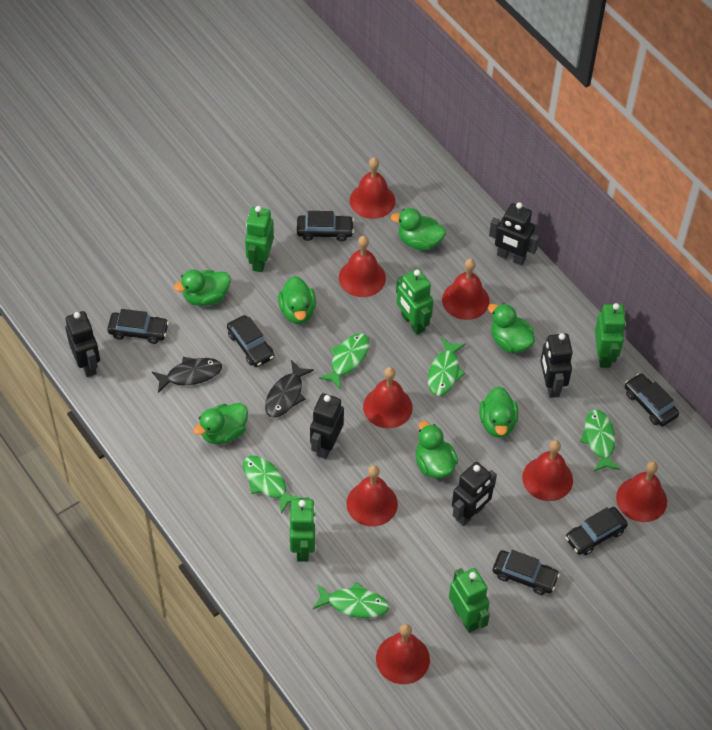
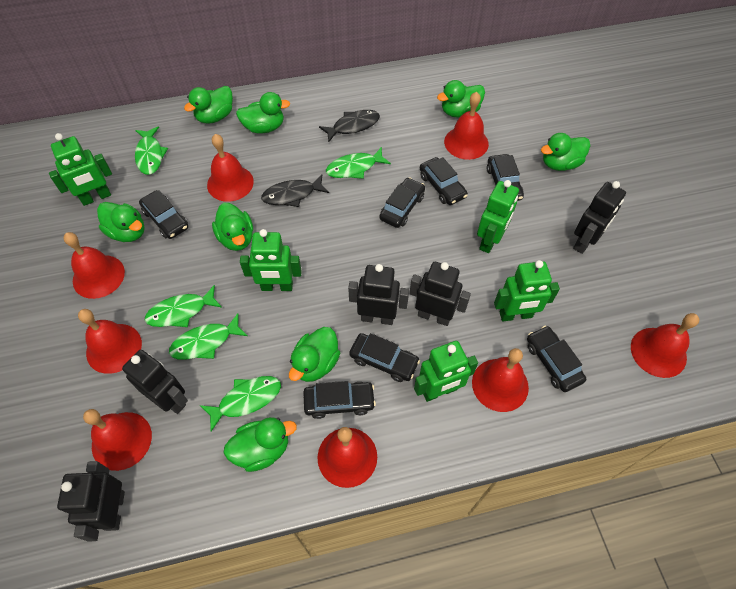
black car: [107,309,169,344] [227,315,274,367] [297,211,354,241] [493,550,560,595] [565,507,628,555] [625,373,679,427] = 6 -> [139,190,188,239] [304,381,376,419] [349,333,420,382] [379,177,425,228] [420,157,468,205] [487,154,524,201] [527,326,586,392] = 7
green duck: [174,270,231,306] [193,403,248,444] [278,276,316,324] [391,208,446,251] [415,421,458,478] [479,387,518,438] [488,303,535,353] = 7 -> [97,202,145,242] [184,86,233,124] [212,203,253,251] [224,417,297,472] [236,92,291,133] [289,327,340,382] [437,80,485,118] [541,133,590,171] = 8

